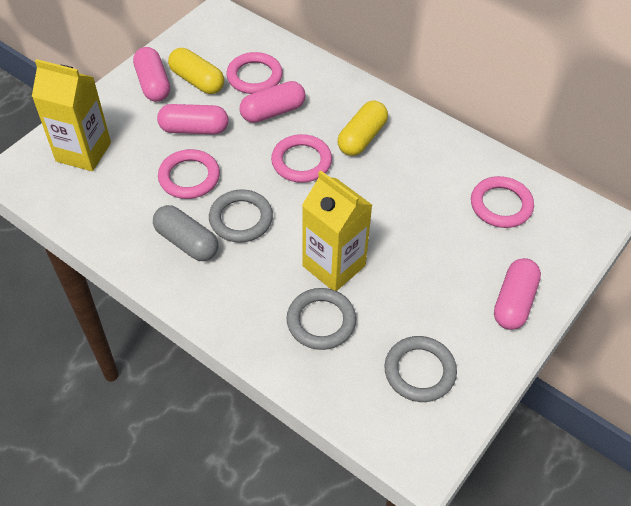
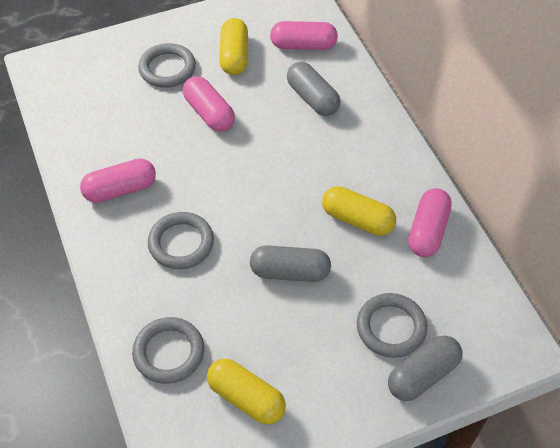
grey capsule: [153,205,218,261] = 1 -> [250,245,331,282] [287,62,341,116] [388,335,462,401] = 3
grey ring: [209,189,273,243] [287,288,356,350] [384,336,457,402] = 3 -> [132,317,204,384] [138,43,196,88] [148,212,214,269] [357,293,427,358] = 4
pink ring: [158,149,220,199] [227,52,283,94] [271,134,332,183] [471,176,534,228] = 4 -> none = 0
yellow capsule: [168,48,224,94] [337,101,388,156] = 2 -> [207,359,286,424] [219,18,248,75] [322,186,396,236] = 3
yellow carton: [32,59,111,171] [302,170,372,291] = 2 -> none = 0

